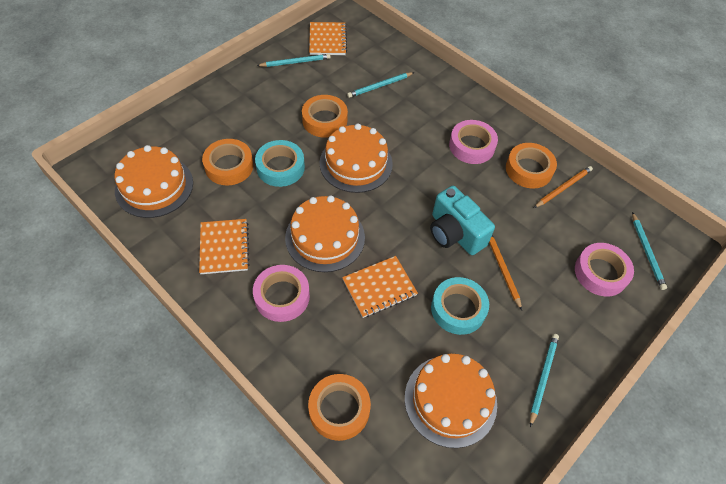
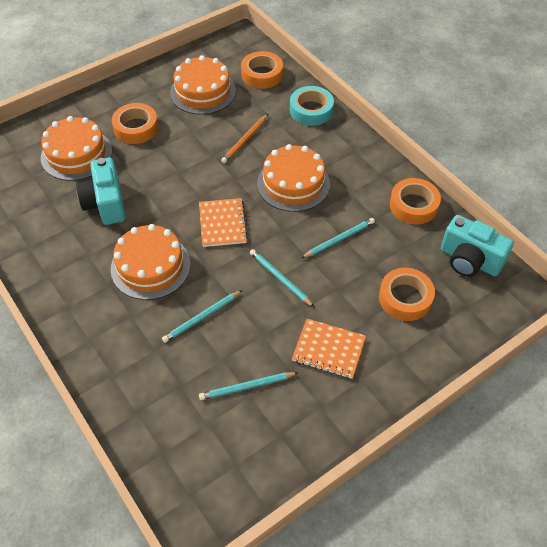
orange notebook: [199,219,250,274] [309,22,347,55] [342,256,418,318] = 3 -> [199,198,248,247] [292,319,366,379] = 2
orange pencil: [489,234,522,310] [534,166,593,208] = 2 -> [221,114,268,163] = 1
pink tape: [253,265,310,322] [449,120,498,164] [575,243,634,297] = 3 -> none = 0
turquoise camera: [430,186,495,255] = 1 -> [76,158,126,225] [441,215,514,277] = 2
turquoise tape: [255,140,305,187] [431,277,489,335] = 2 -> [290,86,334,126] = 1

